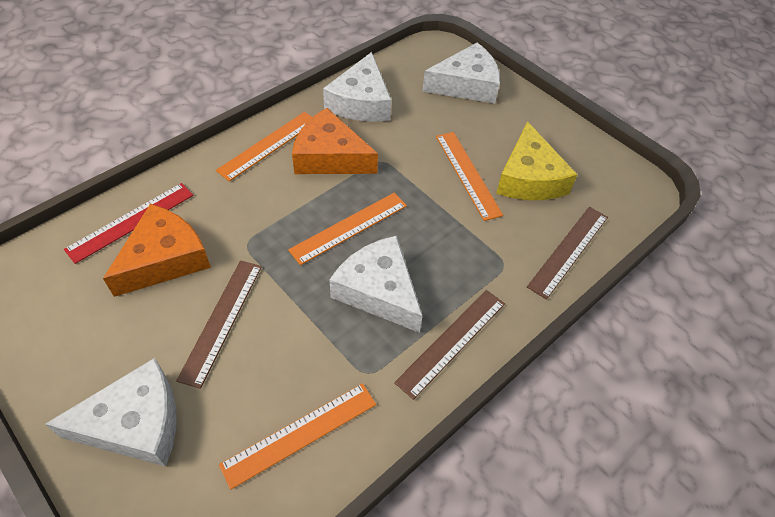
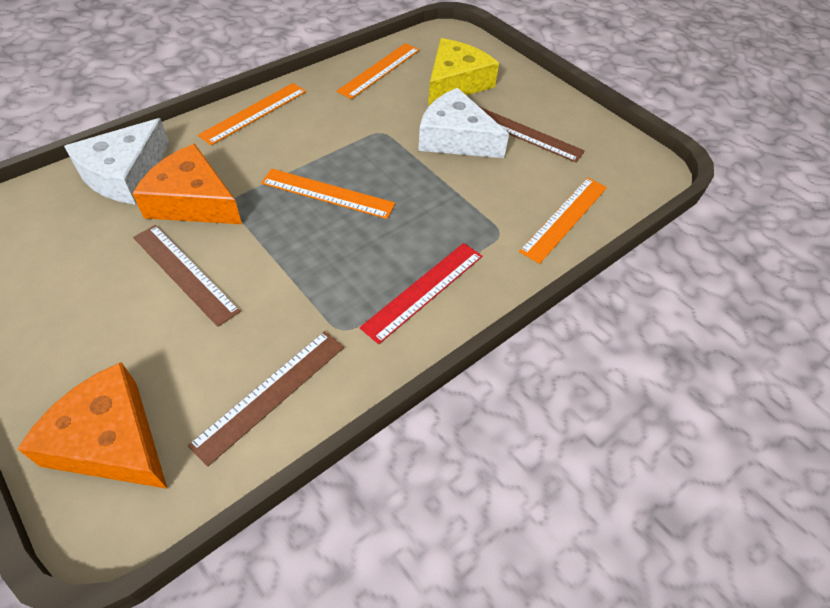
white cheese: [45,358,177,467] [323,52,391,122] [330,236,423,333] [422,43,500,104] = 4 -> [64,118,170,205] [418,88,509,158] = 2

